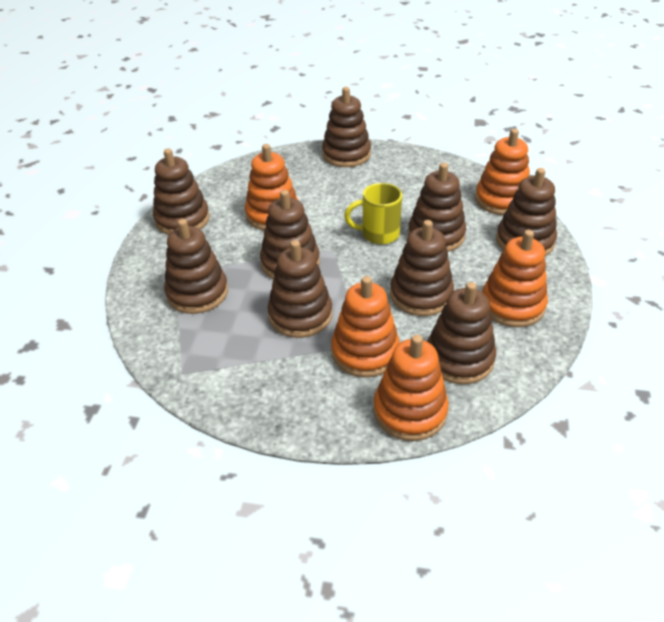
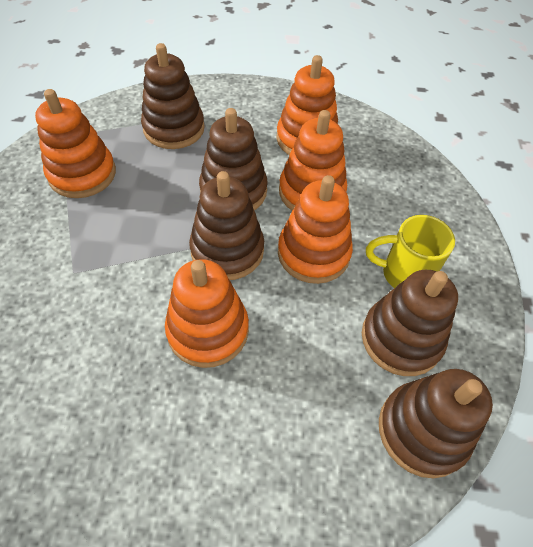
brown stacking toy: [153,149,210,235] [164,219,228,314] [260,190,320,279] [268,240,332,338] [322,87,371,167] [390,220,454,316] [408,163,466,252] [427,282,496,384] [496,168,557,256] = 9 -> [141,43,205,149] [189,171,264,280] [199,108,268,210] [362,270,458,376] [379,369,493,478] = 5

